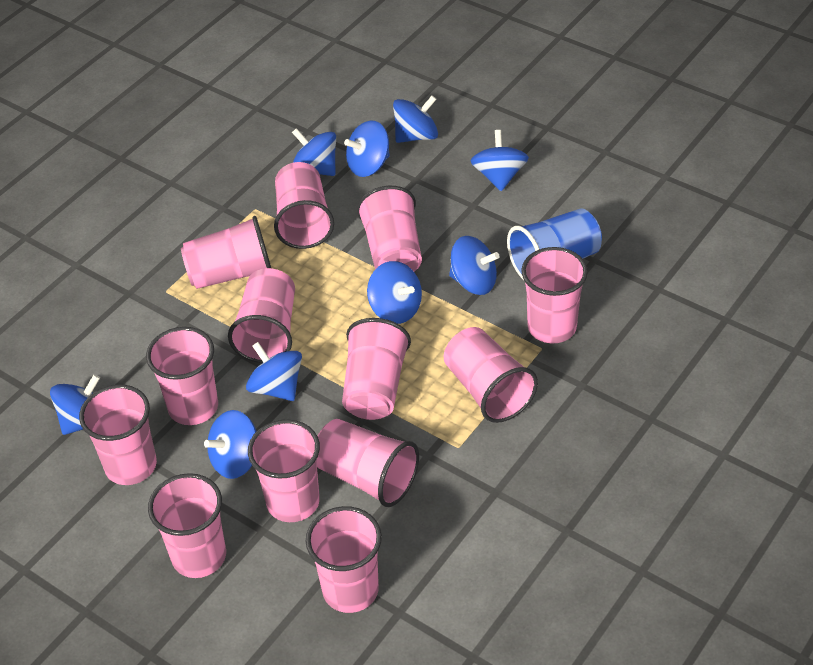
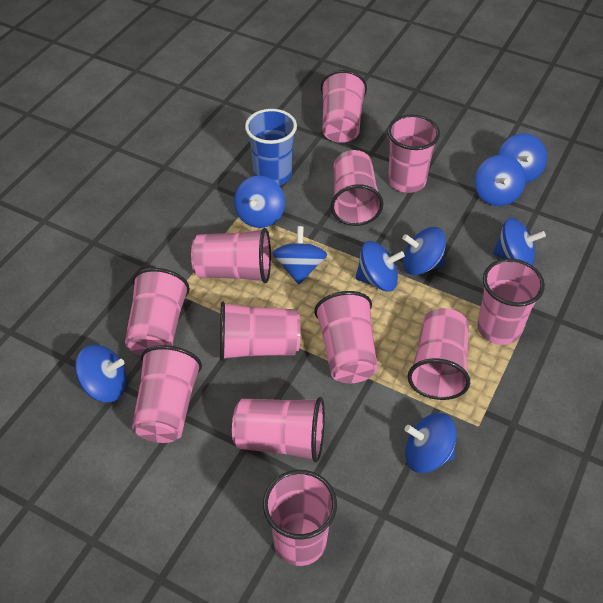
pink cup: [79,385,157,485] [146,327,218,425] [148,473,226,578] [181,216,271,289] [228,268,295,363] [248,420,320,522] [274,162,334,249] [306,506,382,613] [317,419,419,507] [342,318,411,420] [357,186,422,272] [443,327,538,423] [521,247,588,343] = 13 -> [125,268,190,356] [132,345,202,443] [191,228,271,283] [220,302,300,361] [232,397,325,462] [263,470,337,566] [314,291,378,383] [321,70,367,143] [331,150,383,226] [388,115,440,193] [407,308,470,400] [477,259,545,345] = 12

